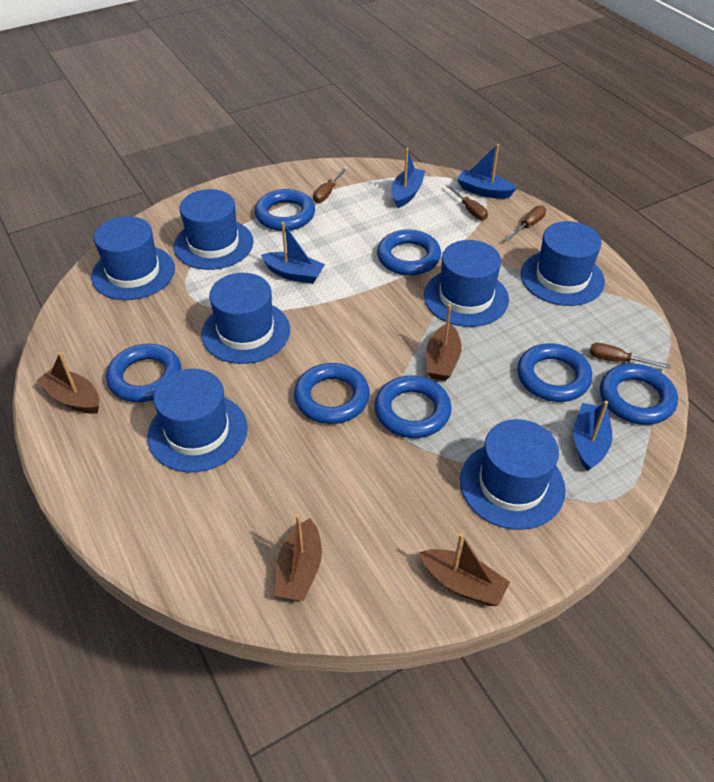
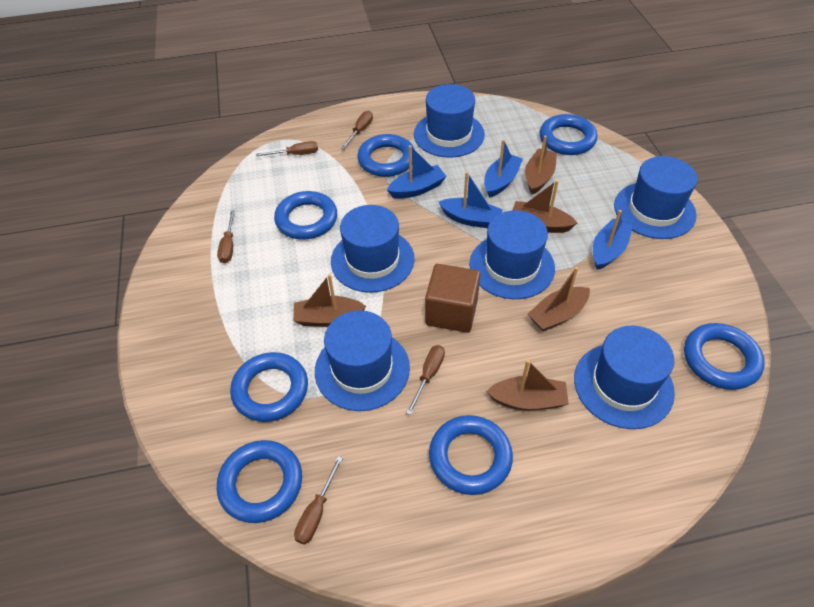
blue hat: [91,216,175,300] [147,369,247,472] [174,189,254,270] [201,273,290,364] [424,240,509,327] [460,419,566,530] [521,221,605,306] = 7 -> [315,310,410,411] [331,205,415,293] [414,84,485,158] [469,210,555,299] [574,326,675,429] [614,156,697,239] = 6
brown boat: [36,352,99,414] [275,514,322,601] [419,533,510,606] [426,304,462,381] = 4 -> [293,274,366,327] [486,360,569,411] [512,180,577,233] [525,135,557,195] [528,267,590,332] = 5
brown cube: none = 0 -> [425,264,480,333] = 1
brown screwdriver: [313,167,348,203] [445,184,488,220] [505,206,546,241] [590,343,671,369] = 4 -> [217,210,235,263] [256,141,318,157] [294,456,343,545] [341,111,373,149] [406,345,445,415] = 5

